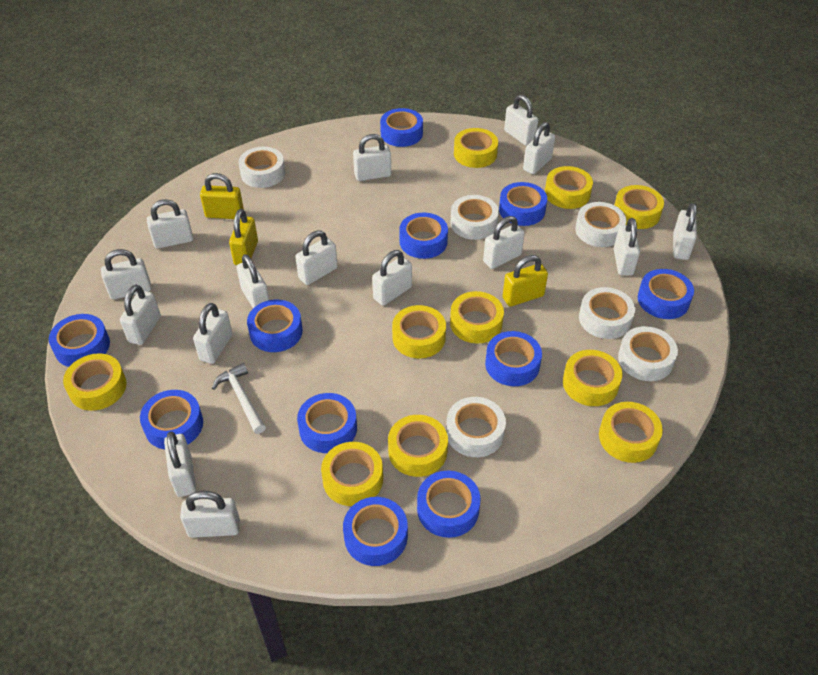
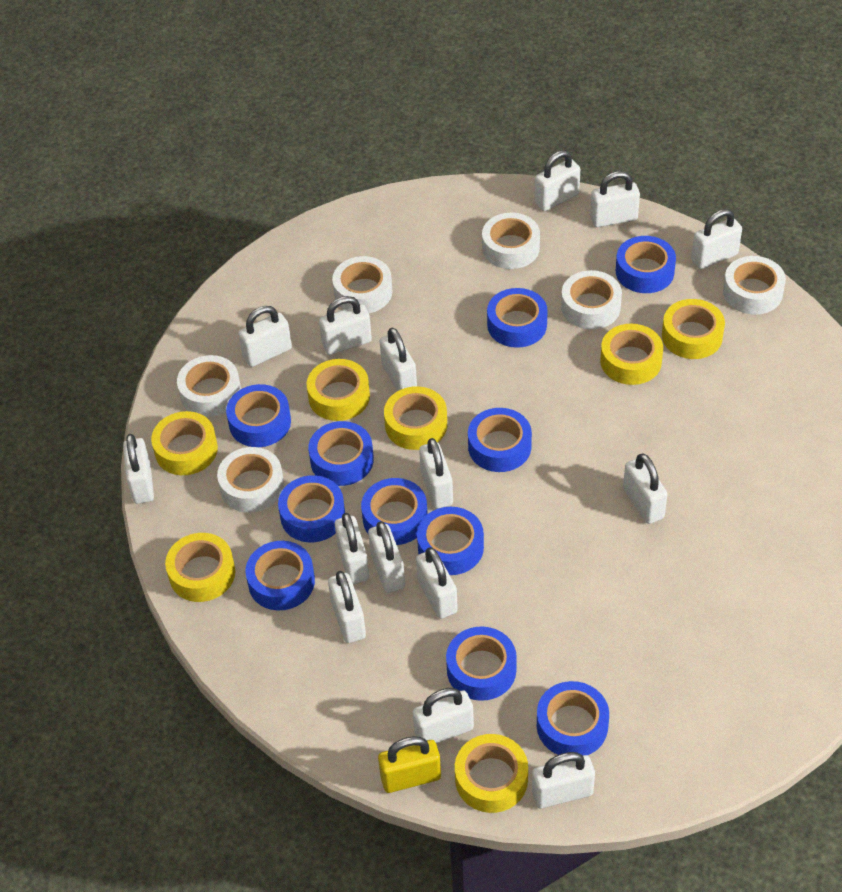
white hammer: [212,363,266,434] = 1 -> none = 0
yellow padlock: [200,173,244,219] [229,209,258,265] [503,255,548,307] = 3 -> [378,736,441,793] = 1
yellow tape: [63,353,126,411] [321,442,383,506] [388,415,448,477] [392,305,446,359] [450,291,504,344] [454,128,498,168] [545,166,593,209] [563,350,622,406] [599,402,663,463] [615,185,664,229] = 10 -> [151,411,218,475] [165,533,235,602] [307,359,370,421] [384,386,447,450] [455,734,528,813] [600,324,663,385] [662,299,725,359] = 7

